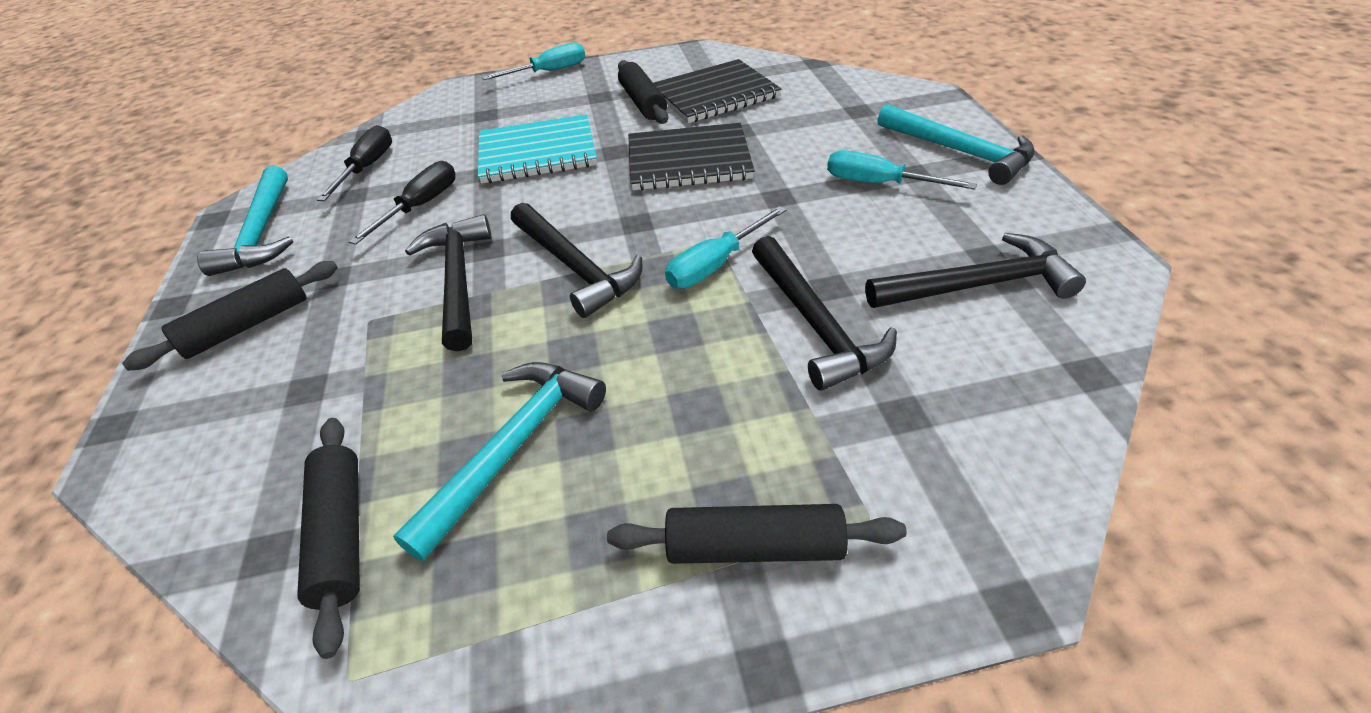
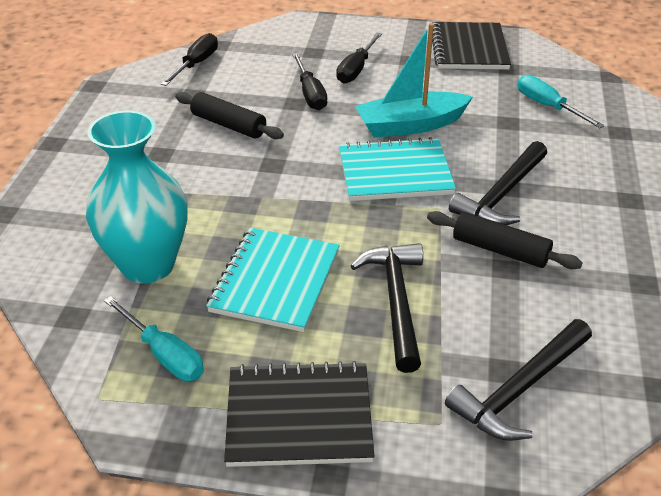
black hammer: [405,214,491,352] [511,203,643,318] [752,236,897,391] [865,233,1086,308] = 4 -> [351,243,423,373] [445,319,592,441] [449,141,547,225] = 3
black rolling pin: [122,261,338,371] [297,418,360,659] [607,504,907,564] [618,60,668,124] = 4 -> [175,92,284,139] [427,211,583,269] = 2
black screwdriver: [317,125,392,201] [349,161,455,245] = 2 -> [161,33,218,86] [292,53,327,110] [336,33,382,84] = 3
turquoise boat: none = 0 -> [355,23,473,138] = 1
turquoise hammer: [197,165,293,276] [393,362,606,561] [877,104,1035,185] = 3 -> none = 0
turquoise notebook: [478,114,597,184] = 1 -> [206,228,340,332] [339,137,456,201] = 2
turquoise screwdriver: [482,42,585,80] [665,206,786,288] [827,150,977,190] = 3 -> [104,296,204,381] [517,75,604,128] = 2
turquoise vase: none = 0 -> [86,111,188,283] = 1

